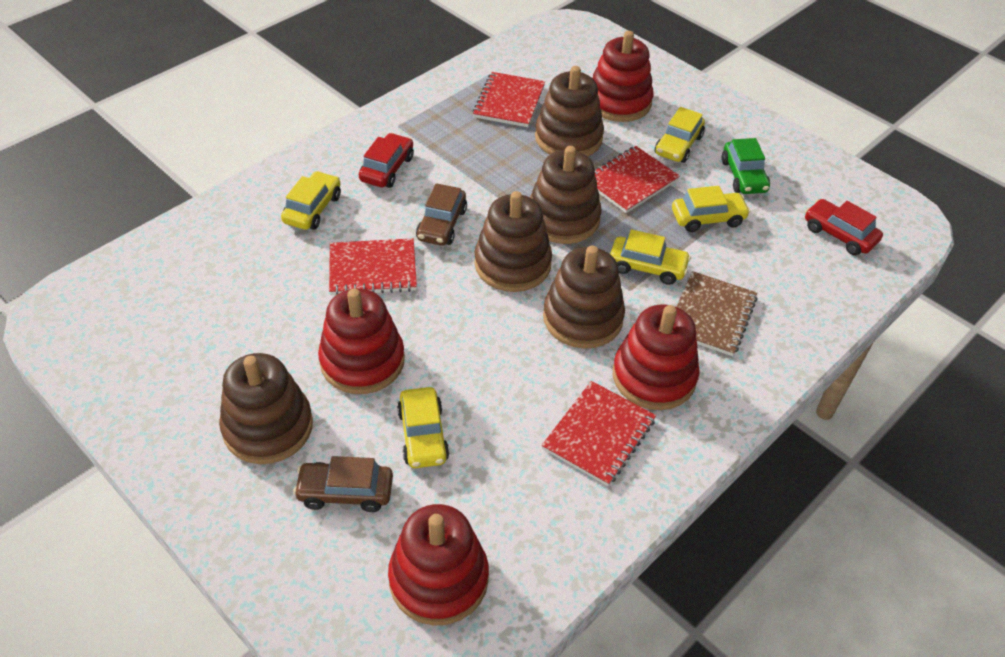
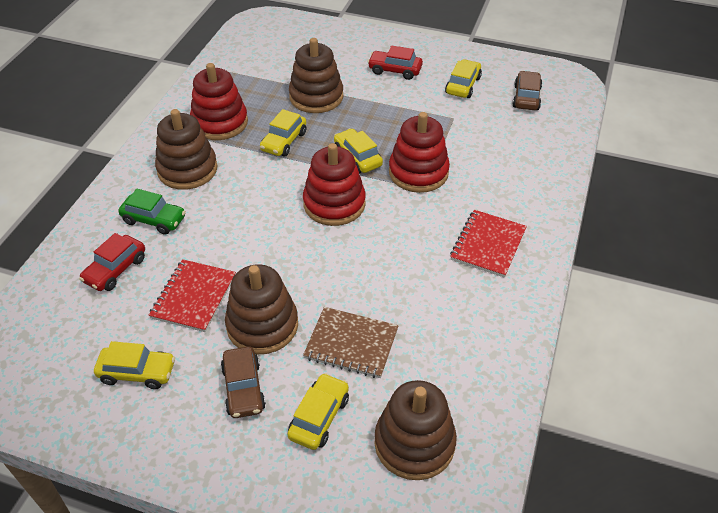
brown stacking toy: [219,353,313,464] [474,191,552,292] [530,146,601,244] [535,66,604,157] [543,245,625,349] = 5 -> [155,109,217,190] [225,265,298,355] [289,38,343,113] [374,380,457,480] = 4
red notebook: [329,238,417,295] [473,72,545,127] [542,381,656,486] [595,146,680,213] = 4 -> [149,259,236,332] [450,210,527,278] = 2
red stacking toy: [318,289,405,394] [388,504,489,626] [592,31,653,122] [613,304,700,410] = 4 -> [190,63,248,140] [303,143,366,226] [389,112,450,193] = 3

